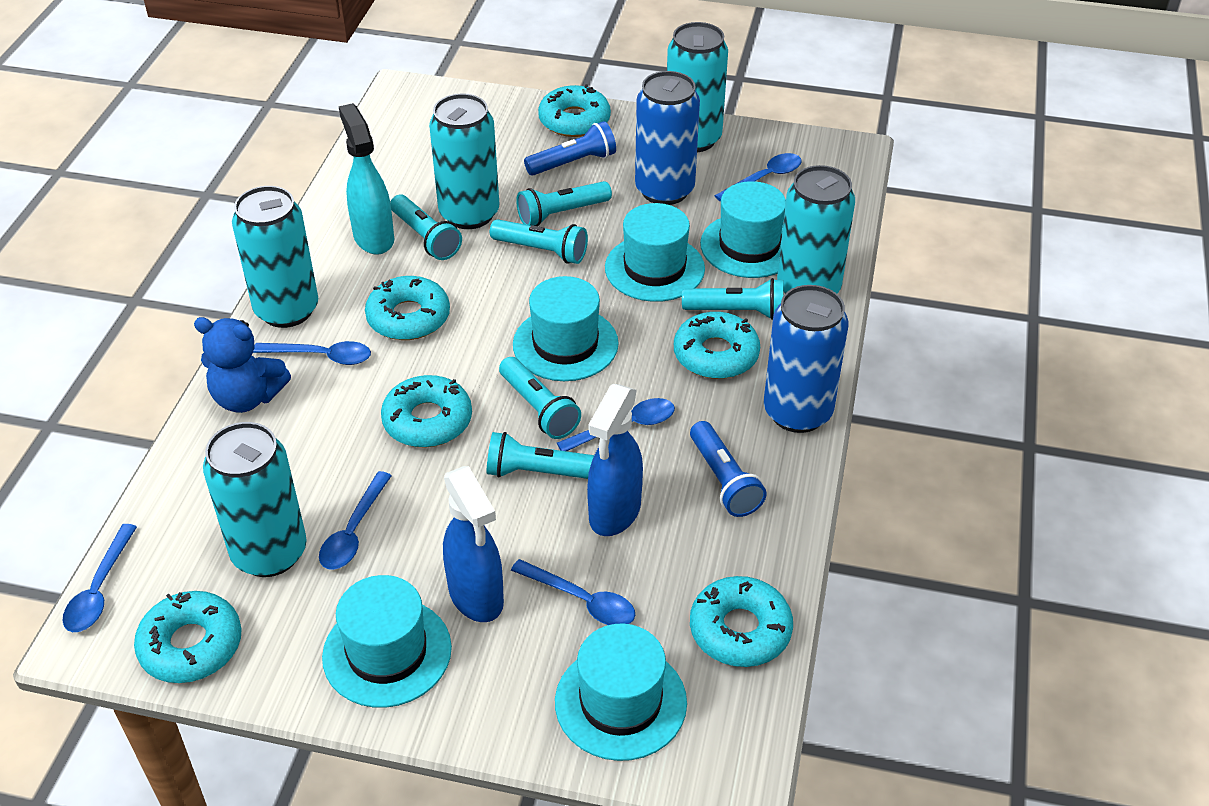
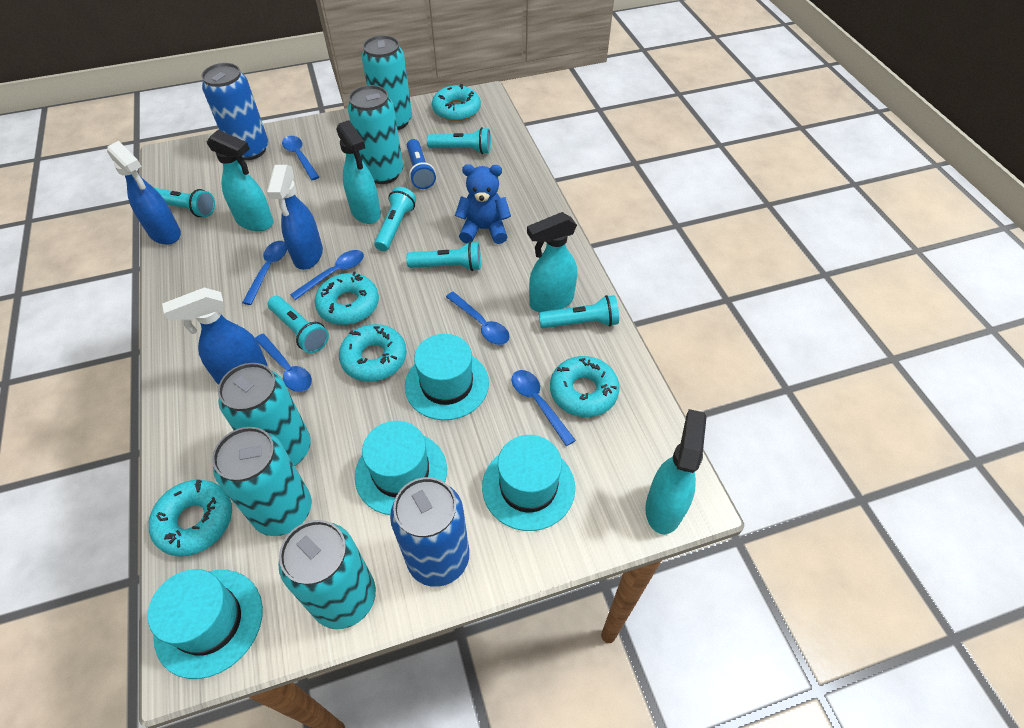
blue flashlight: [524,121,616,176] [690,421,767,517] = 2 -> [407,139,436,189] = 1
blue spray bottle: [443,466,504,622] [587,384,643,536] = 2 -> [107,141,181,245] [162,288,268,385] [267,165,323,270] = 3
turquoise donut: [134,591,242,683] [365,276,450,340] [381,375,472,448] [538,84,611,137] [674,312,760,379] [690,576,793,667] = 6 -> [149,480,232,557] [315,271,379,325] [339,324,407,382] [432,84,481,121] [550,356,620,417] = 5
turquoise hat: [322,575,452,708] [513,276,619,381] [555,624,687,761] [605,203,705,302] [700,181,786,278] = 5 -> [148,569,263,679] [355,421,447,515] [405,334,489,420] [482,435,575,531] = 4
turquoise spray bottle: [339,103,394,255] = 1 -> [207,130,274,231] [336,120,381,224] [527,212,577,312] [645,409,707,534] = 4

